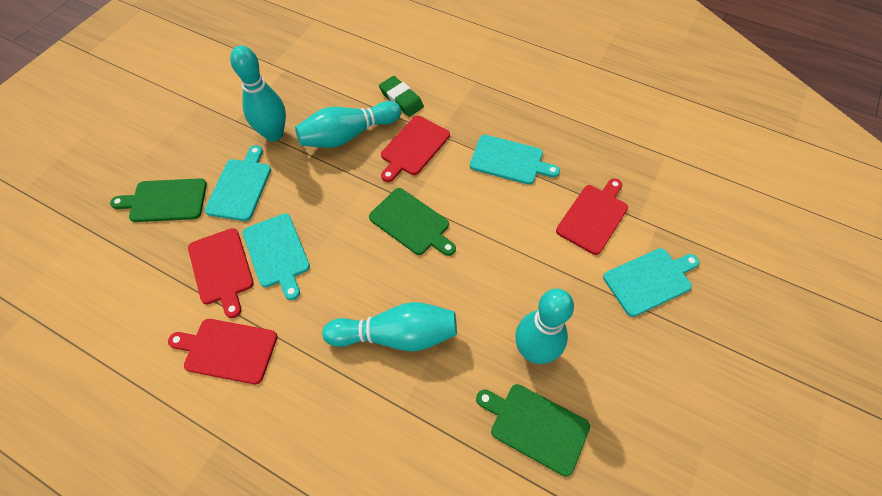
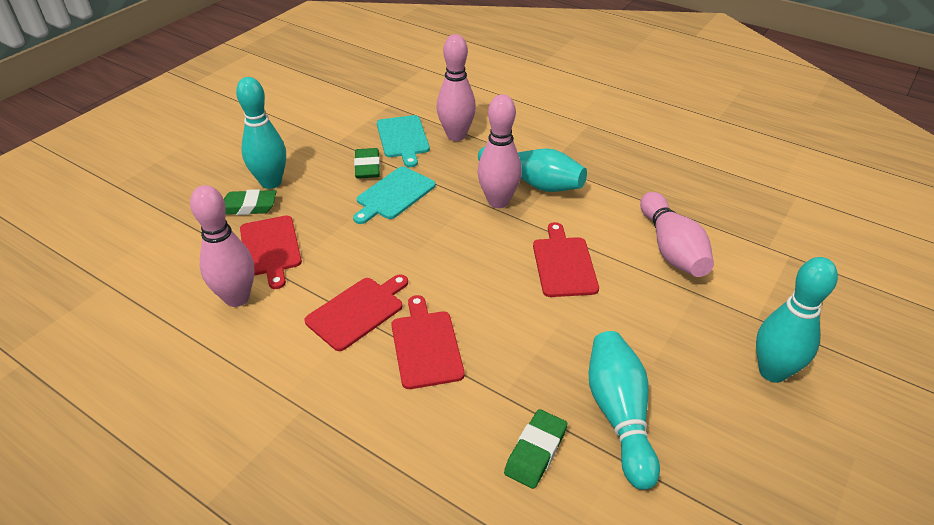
green cutting board: [110,178,207,222] [369,188,456,256] [476,384,590,477] = 3 -> none = 0
green eraser: [379,76,424,117] = 1 -> [224,189,276,215] [354,148,380,179] [504,409,568,489] = 3
pink bowling pin: none = 0 -> [190,185,255,307] [437,34,476,141] [477,94,522,208] [640,192,714,277] = 4
turquoise cutting board: [205,145,271,221] [242,213,310,300] [470,135,560,185] [603,248,700,317] = 4 -> [353,166,436,224] [377,115,430,167] = 2

